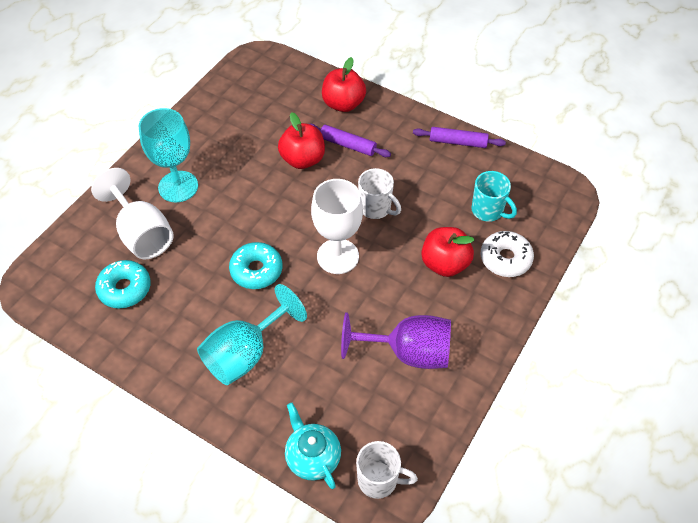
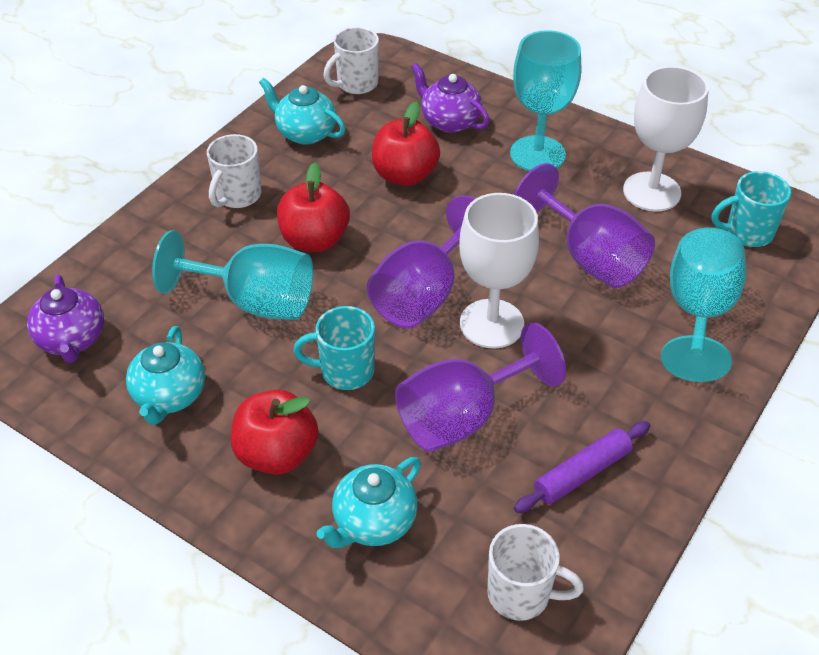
purple goblet: [341,312,451,369] = 1 -> [367,196,476,328] [395,322,566,452] [514,163,655,288] = 3
purple rolling pin: [310,124,391,157] [413,127,506,148] = 2 -> [514,421,650,513] = 1
purple teapot: none = 0 -> [27,275,104,363] [411,63,489,133] = 2
turquoise donut: [95,260,151,308] [229,242,282,289] = 2 -> none = 0
turquoise goblet: [139,108,198,202] [197,284,307,385] = 2 -> [152,230,313,320] [510,30,581,171] [661,228,746,382] = 3
turquoise mug: [471,171,517,222] = 1 -> [293,306,375,390] [712,171,791,247] = 2
turquoise teapot: [285,403,341,489] = 1 -> [126,326,205,425] [259,78,346,145] [317,457,421,548] = 3
white donut: [480,231,534,277] = 1 -> none = 0
white mug: [356,441,418,499] [358,168,401,219] = 2 -> [207,134,261,208] [324,27,379,94] [487,524,584,621] = 3

